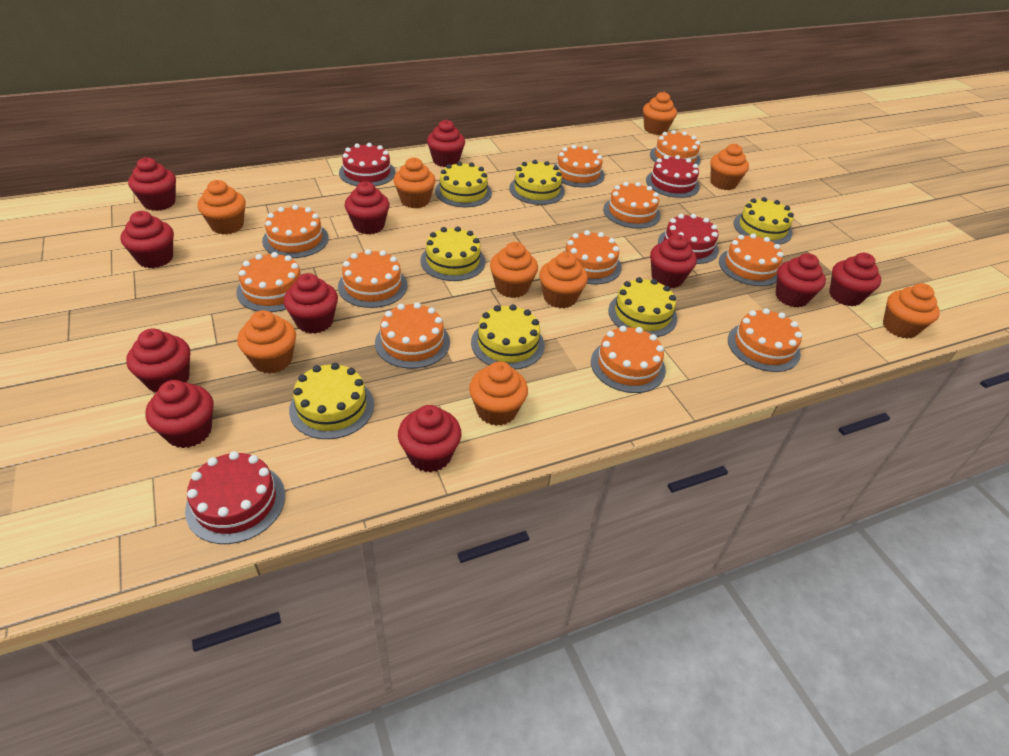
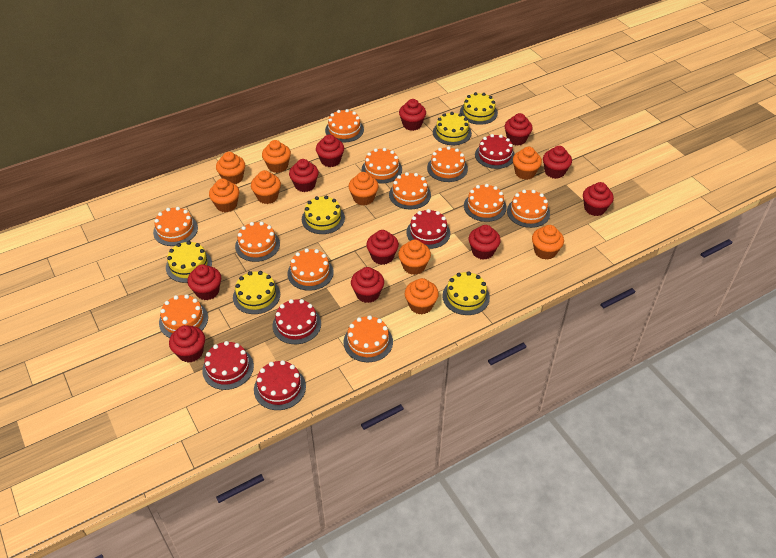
red cake: [185,451,285,544] [339,143,396,186] [646,155,700,198] [658,214,719,264] = 4 -> [202,341,254,390] [254,360,306,410] [272,299,321,344] [406,209,450,249] [475,134,515,169] = 5
yellow cake: [289,363,374,439] [420,227,485,281] [435,161,492,207] [471,304,545,369] [509,160,565,205] [608,277,677,337] [733,197,794,245] = 7 -> [166,241,212,283] [233,271,280,314] [302,196,345,234] [433,112,472,145] [442,271,490,315] [460,92,498,125] = 6

